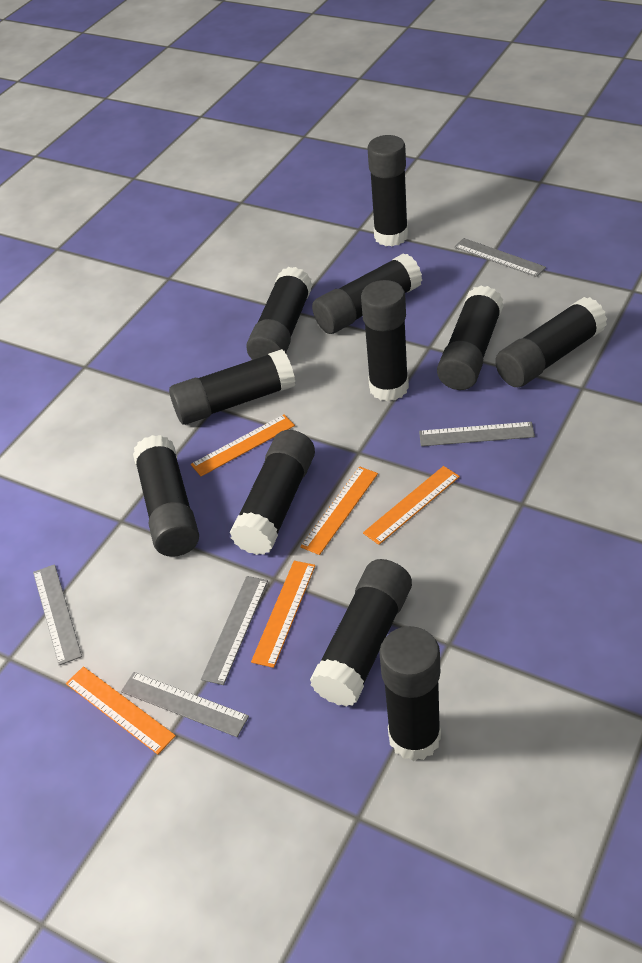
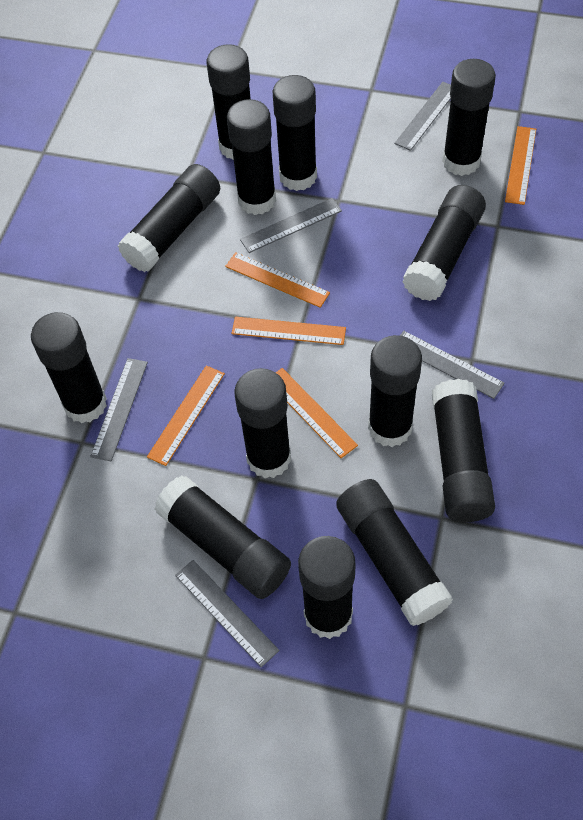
black glue stick: [133,435,199,557] [169,349,295,425] [230,430,315,555] [246,267,313,360] [310,559,412,707] [312,254,422,334] [361,280,409,401] [368,135,408,246] [379,626,441,761] [437,285,504,390] [495,297,607,387] = 11 -> [31,312,107,423] [118,164,220,272] [155,475,291,599] [207,44,251,160] [227,99,276,215] [234,368,291,478] [273,75,317,191] [298,536,356,639] [336,479,453,626] [368,335,422,447] [402,185,486,301] [432,379,495,522] [442,59,496,176] = 13

